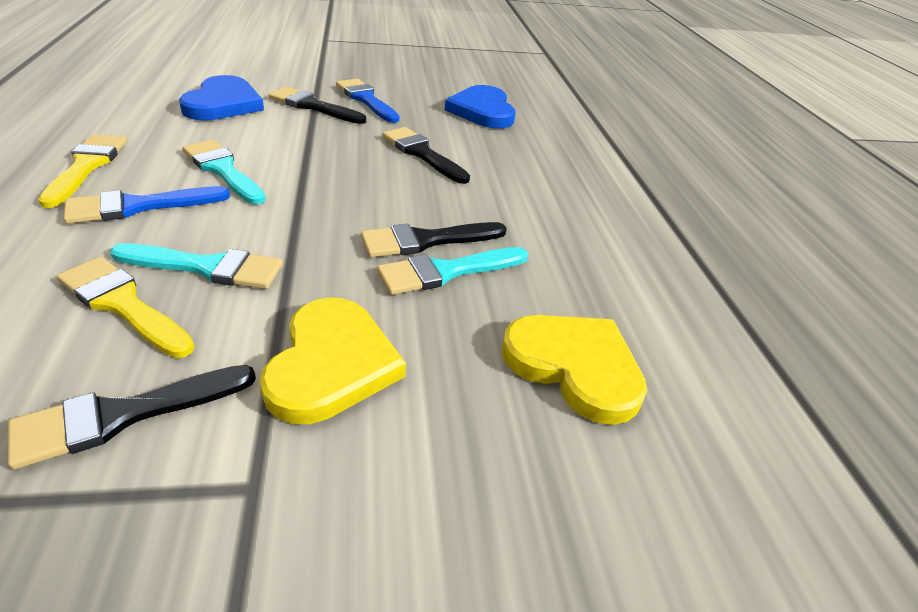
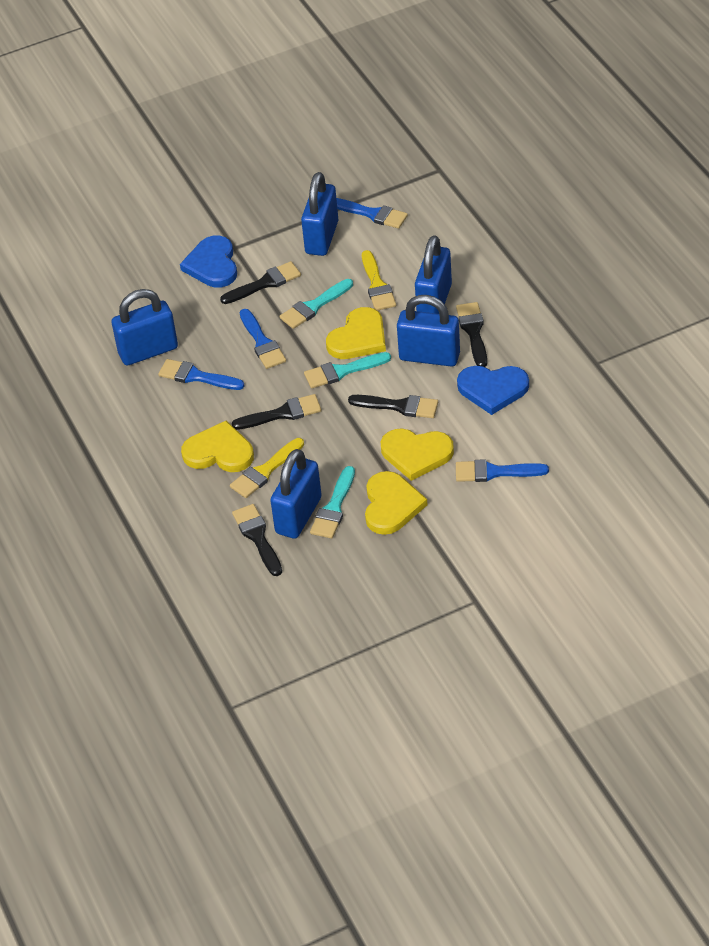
black brush: [8,365,256,470] [268,87,366,124] [361,222,507,257] [382,127,470,184] = 4 -> [220,261,301,304] [232,394,321,430] [232,504,282,576] [348,395,438,418] [456,302,487,367] = 5
blue brush: [63,186,230,224] [336,79,400,123] = 2 -> [158,359,245,390] [240,309,286,369] [336,198,408,229] [456,459,549,482] = 4
blue padlock: none = 0 -> [112,289,178,366] [270,449,322,539] [301,172,338,256] [397,295,460,367] [415,235,452,314] = 5
yellow heart: [260,297,406,424] [502,315,647,425] = 2 -> [181,421,254,472] [326,307,386,359] [365,471,427,535] [381,428,454,481] = 4

